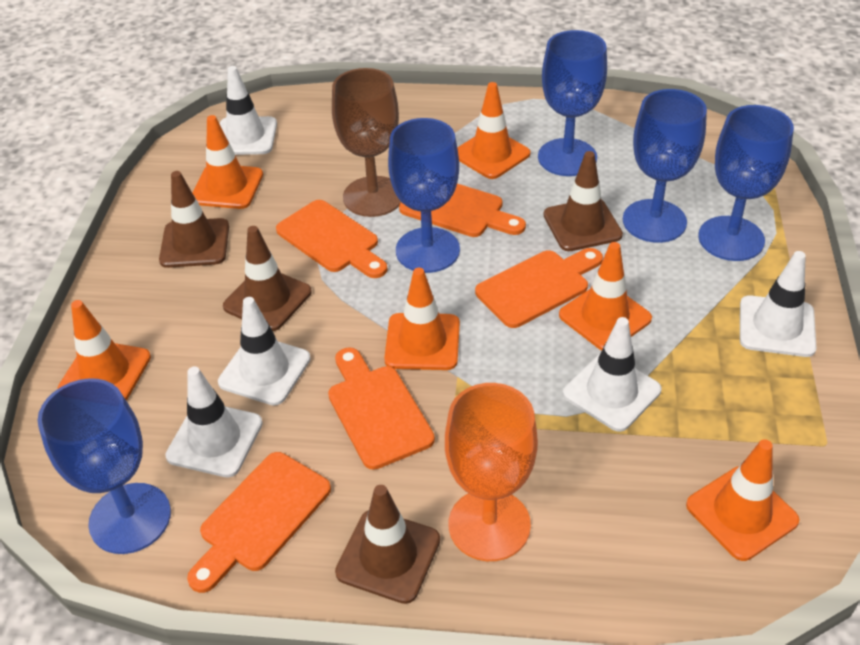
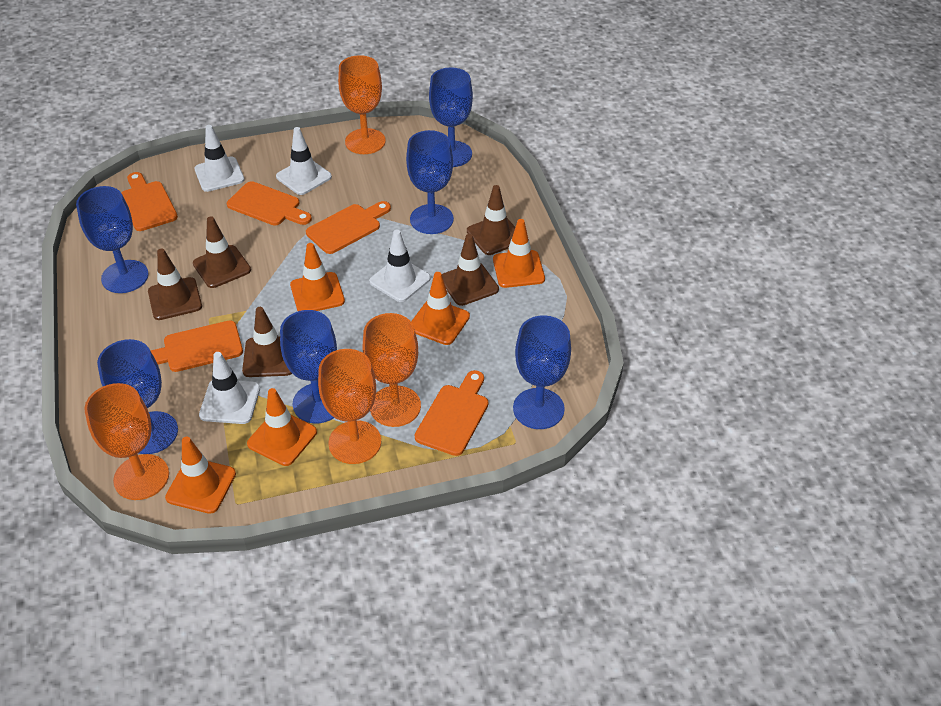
blue goblet: [37,378,171,554] [388,118,460,273] [538,30,607,176] [623,89,707,243] [698,105,794,261] = 5 -> [76,186,149,293] [97,339,178,454] [280,310,337,423] [406,130,454,234] [429,68,473,167] [513,315,571,429] = 6
brown goblet: [332,68,401,217] = 1 -> none = 0
brown traffic cone: [159,171,229,268] [223,226,312,331] [335,485,440,604] [543,151,623,251] = 4 -> [148,249,202,320] [193,216,251,288] [242,307,292,377] [442,234,499,306] [467,185,515,255] = 5
orange goblet: [445,383,538,561] = 1 -> [84,383,169,500] [318,349,381,464] [338,55,386,154] [363,313,421,427] = 4
orange traffic cone: [58,300,151,401] [192,115,263,209] [384,268,460,370] [457,82,531,179] [559,242,652,350] [686,439,800,561] = 6 -> [165,437,236,514] [247,388,317,466] [290,243,345,311] [411,272,470,345] [493,219,545,288] = 5
white traffic cone: [165,366,263,478] [218,297,311,406] [220,66,277,155] [563,317,661,432] [740,251,817,357] = 5 -> [194,125,244,192] [199,352,260,424] [276,127,332,195] [369,230,431,302] = 4

